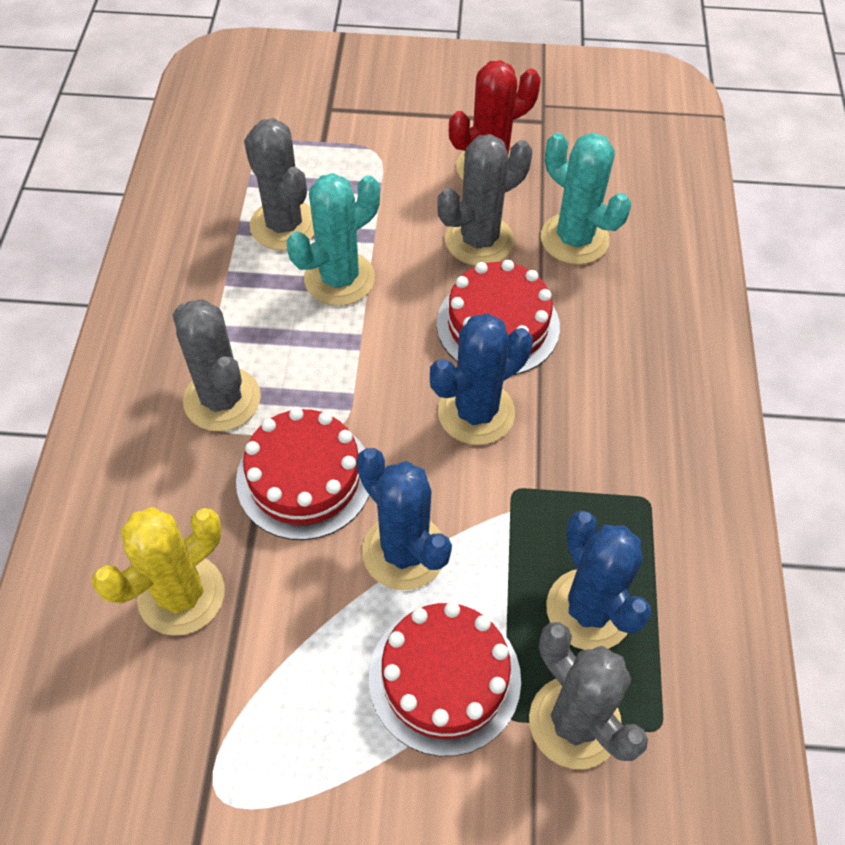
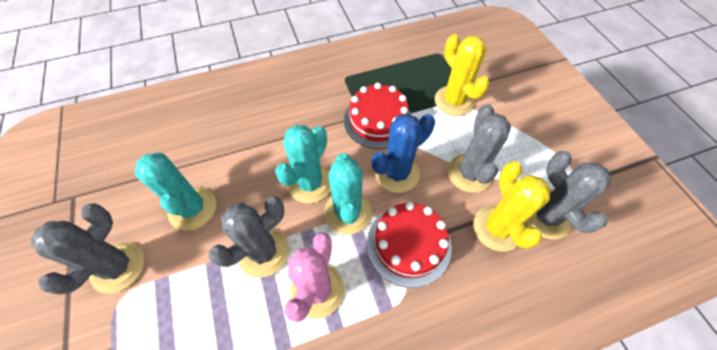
blue cactus: [356,448,452,590] [430,313,533,445] [546,511,652,650] = 3 -> [372,114,435,193] = 1
pink cactus: none = 0 -> [285,232,344,322] = 1
red cactus: [449,60,541,180] = 1 -> none = 0
red cake: [236,407,369,540] [369,602,521,756] [437,260,560,375] = 3 -> [344,83,412,149] [367,202,452,288] = 2
turquoise cactus: [287,173,380,306] [541,133,631,265] = 2 -> [135,153,216,231] [275,125,331,203] [324,153,372,235] = 3
yellow cactus: [92,507,224,636] = 1 -> [435,34,490,116] [473,161,550,251] = 2

